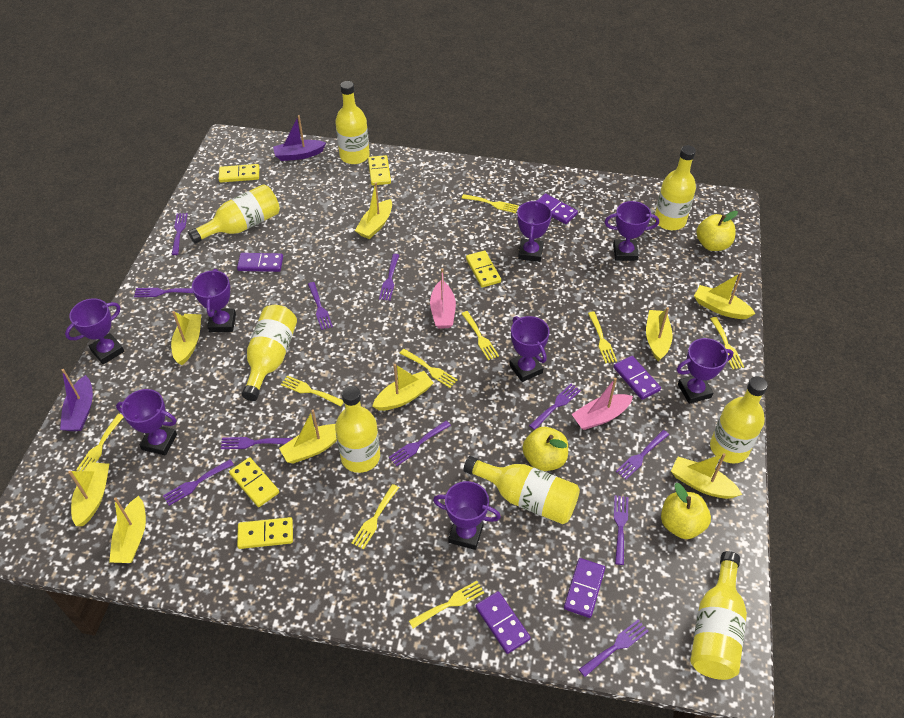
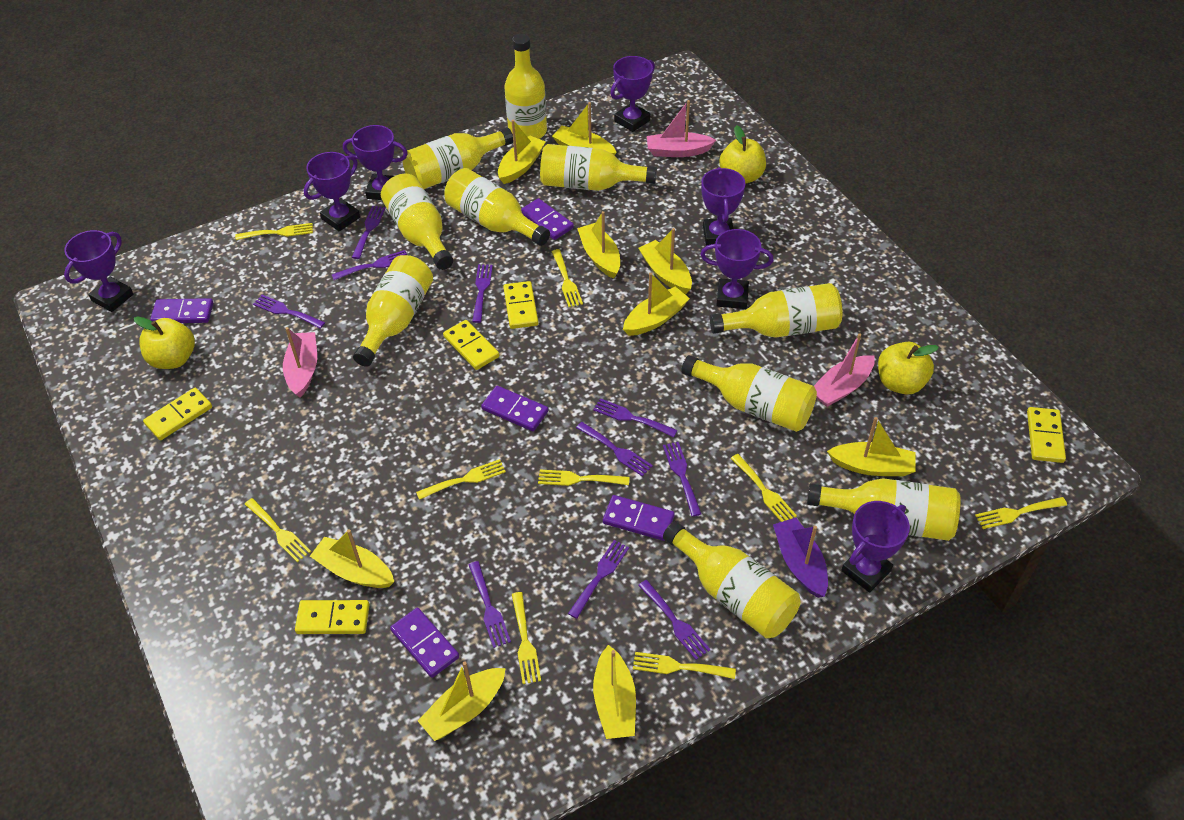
pink boat: [430,268,456,329] [572,378,633,430] = 2 -> [283,327,317,398] [647,100,716,157] [814,333,875,407] = 3
purple boat: [60,369,93,431] [273,115,326,161] = 2 -> [773,518,828,598] = 1
purple fork: [134,288,193,297] [163,460,234,506] [172,213,188,255] [221,437,293,449] [308,282,333,330] [379,254,399,301] [389,420,451,466] [529,384,581,430] [579,620,648,677] [614,495,628,565] [616,430,669,480] = 11 -> [253,295,325,329] [332,250,407,280] [352,206,385,259] [469,561,511,648] [472,264,493,323] [568,540,629,619] [576,422,653,477] [593,398,678,437] [638,580,711,660] [663,442,702,517] = 10
purple trophy: [65,298,124,364] [116,389,177,455] [192,269,236,332] [433,481,501,550] [509,316,549,382] [517,200,552,262] [605,201,659,261] [677,338,734,404] = 8 -> [64,230,133,312] [304,152,360,231] [343,125,408,200] [610,56,655,132] [700,229,773,309] [701,167,745,246] [841,501,910,592] = 7
yellow bottle: [188,184,280,244] [242,305,297,401] [335,81,370,164] [335,386,380,473] [463,456,580,524] [655,145,696,230] [690,551,747,680] [710,376,768,464] = 8 -> [353,255,433,367] [381,174,453,270] [403,127,513,189] [444,168,550,246] [504,34,547,139] [540,144,657,191] [663,521,801,638] [681,355,817,432] [710,283,842,338] [807,478,961,541] = 10

